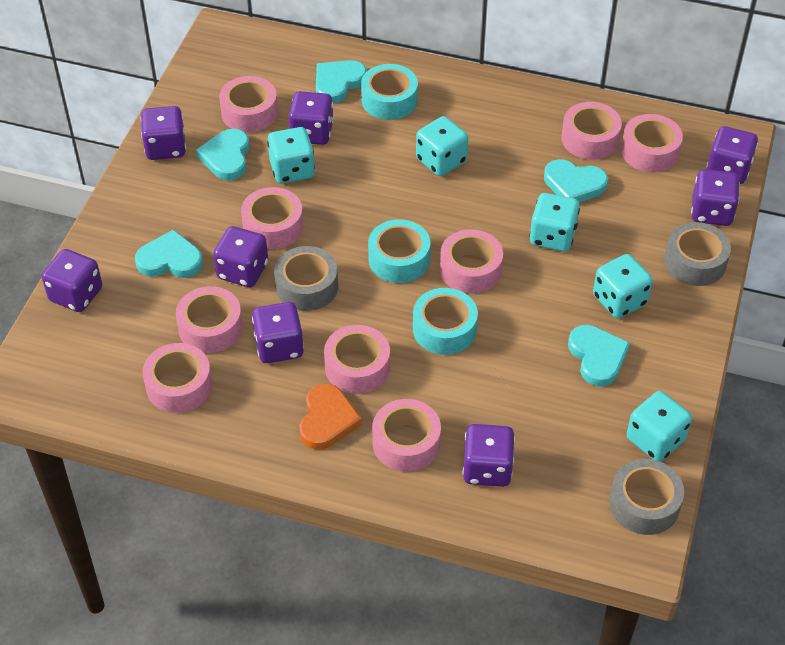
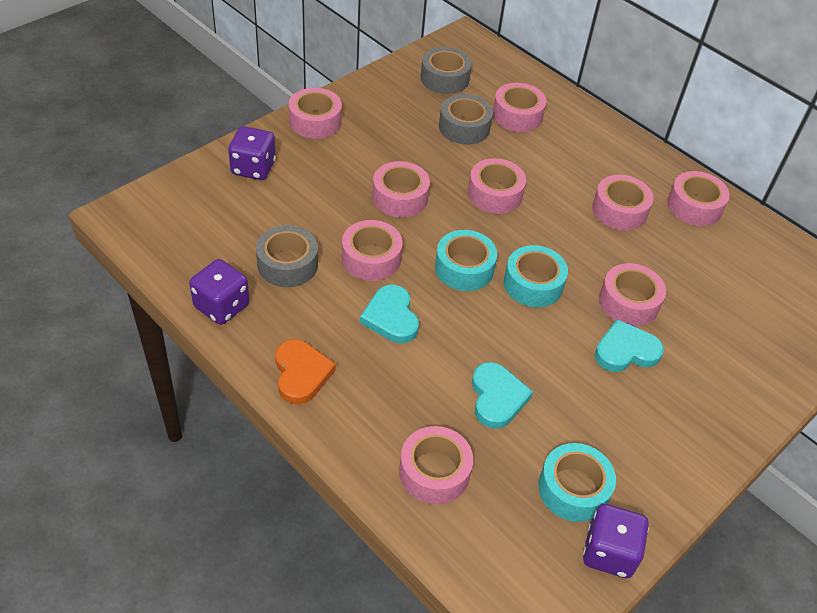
purple dice: [42,249,102,312] [141,106,186,160] [213,226,268,287] [252,302,304,363] [289,91,334,145] [463,424,515,487] [691,169,740,226] [707,126,758,184] = 8 -> [189,259,249,325] [228,126,276,180] [583,504,649,578] = 3
turquoise dice: [267,127,315,184] [416,116,468,176] [529,193,580,252] [593,254,653,318] [627,391,692,461] = 5 -> none = 0
turquoise heart: [135,229,203,278] [196,129,250,181] [316,60,367,104] [544,159,608,202] [568,325,630,387] = 5 -> [360,285,419,343] [472,362,533,429] [595,319,664,372] = 3

